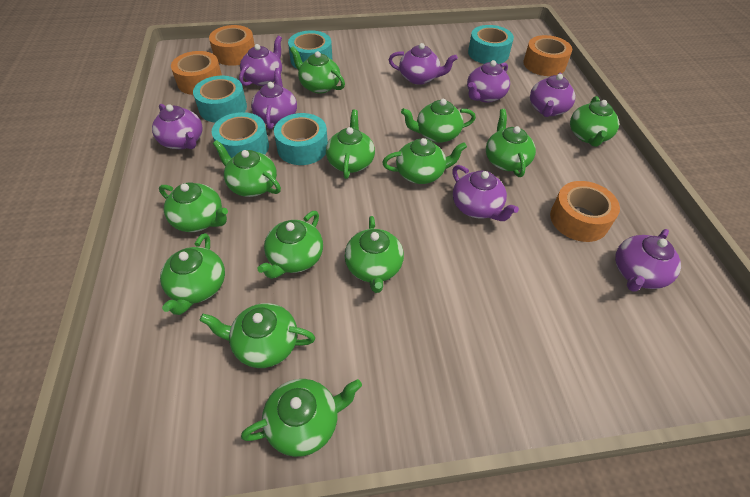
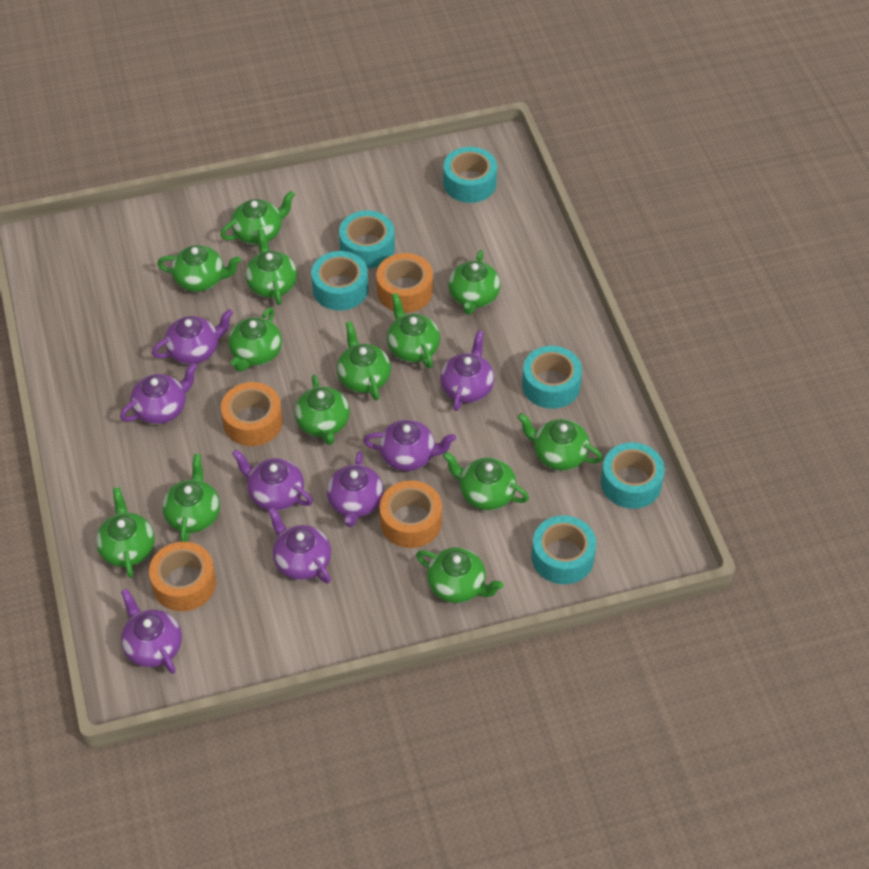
turquoise tape: [193,76,247,123] [212,112,269,158] [274,113,328,165] [288,30,332,69] [468,25,514,64] = 5 -> [311,251,369,311] [339,210,395,269] [443,147,497,203] [522,346,582,409] [532,515,596,584] [601,442,665,509] = 6

